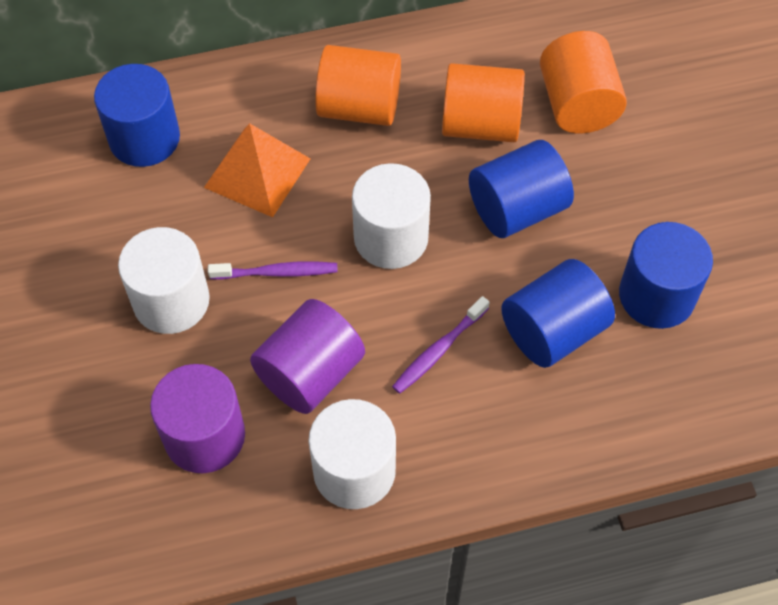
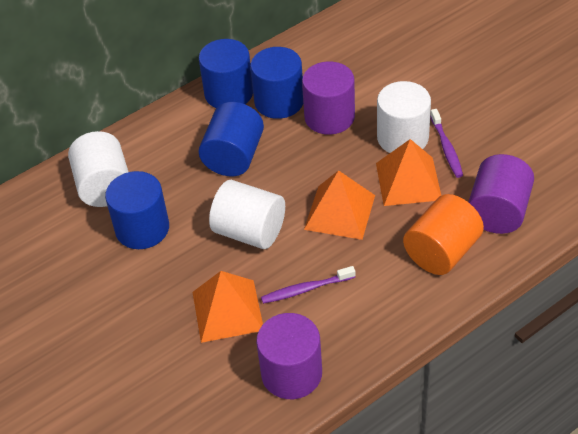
orange cylinder: [315,45,401,126] [442,63,525,142] [540,31,627,134] = 3 -> [403,194,484,275] = 1
orange pyramid: [204,123,310,217] = 1 -> [193,271,263,343] [304,170,375,240] [376,139,441,206] = 3
purple cylinder: [150,364,245,473] [250,299,365,414] = 2 -> [256,313,322,399] [302,61,355,135] [469,154,534,234] = 3

